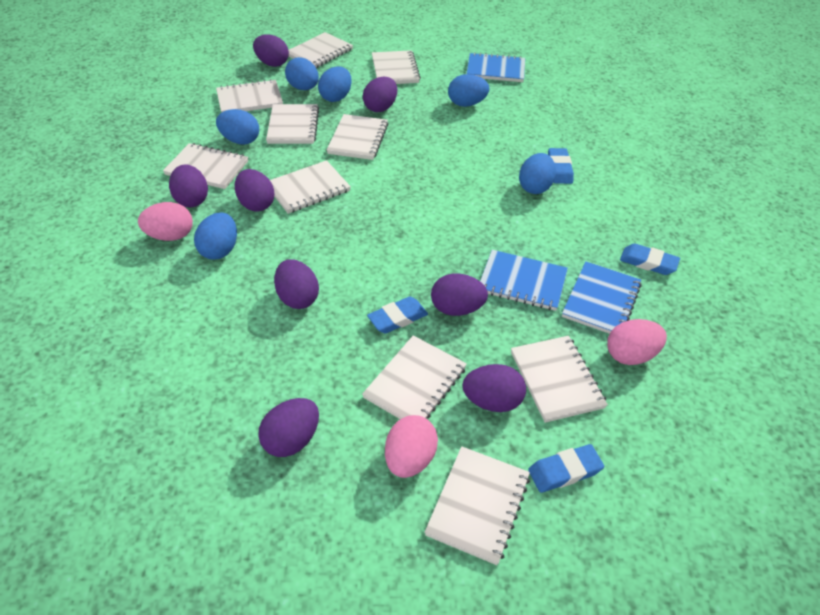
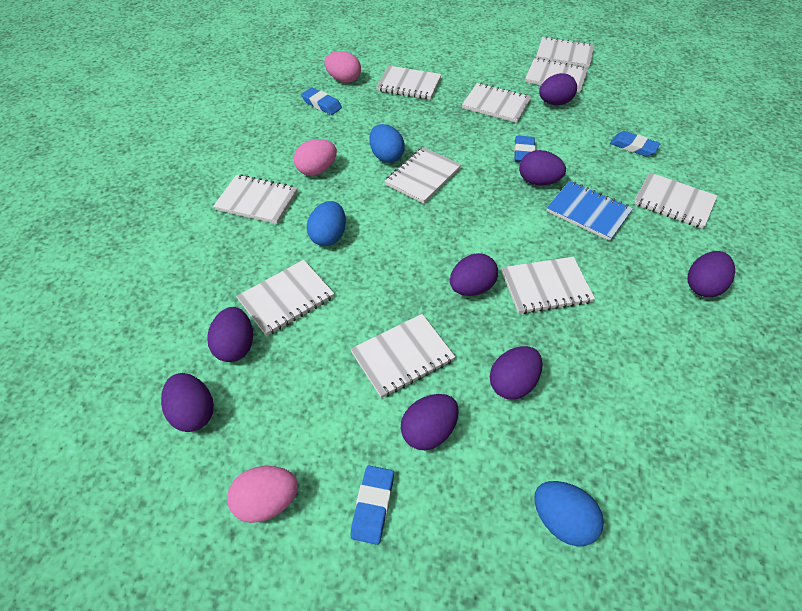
blue egg: [194,213,237,260] [216,109,259,145] [285,57,319,90] [318,67,352,102] [448,74,489,107] [519,153,556,194] = 6 -> [307,201,346,246] [369,124,405,163] [534,481,604,547] = 3
blue notebook: [466,52,525,82] [480,250,568,311] [562,261,642,334] = 3 -> [546,181,633,241] = 1

